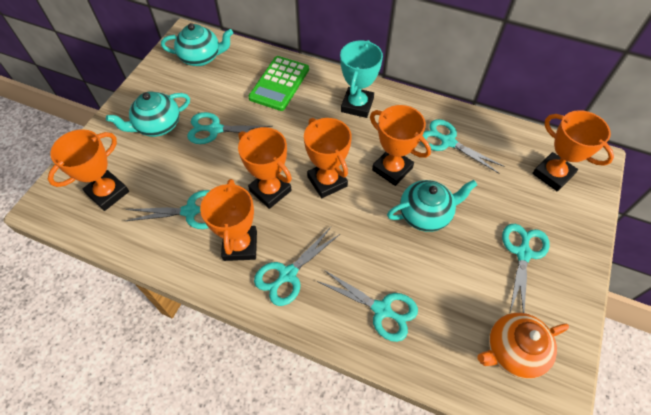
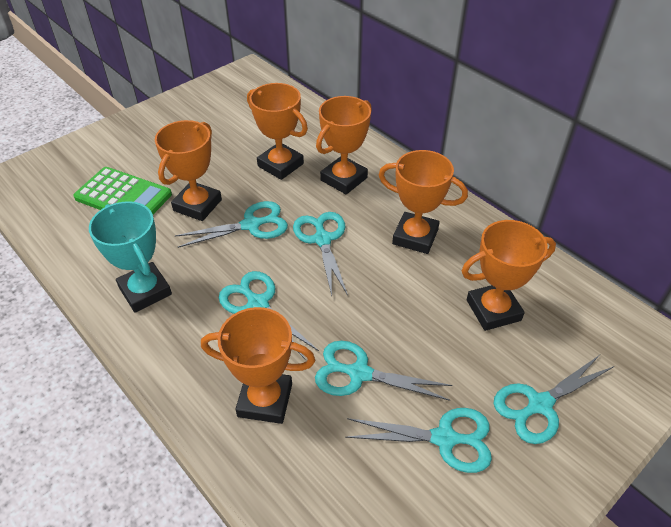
orange teapot: [477,313,569,379] = 1 -> none = 0
turquoise teapot: [106,91,190,137] [161,23,233,66] [387,180,477,232] = 3 -> none = 0

